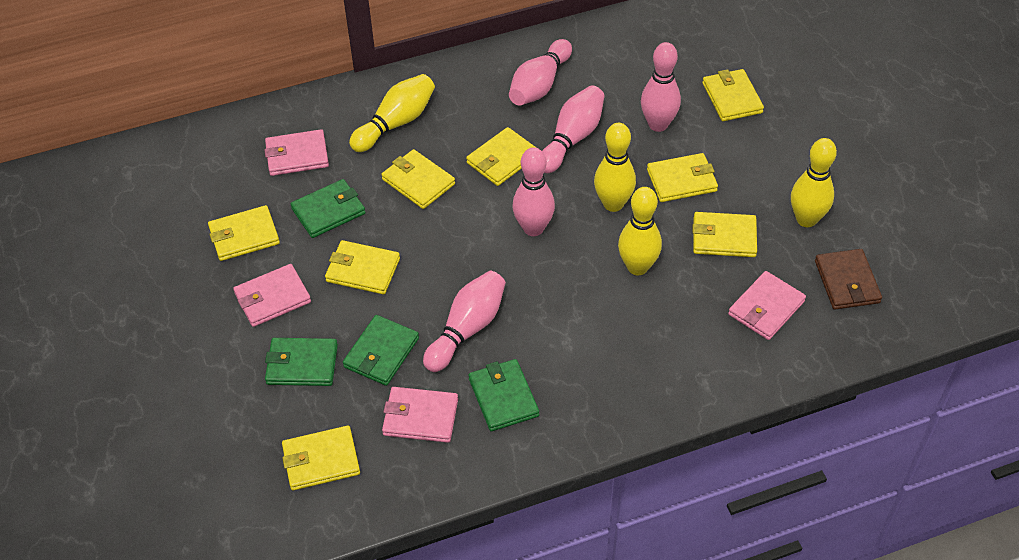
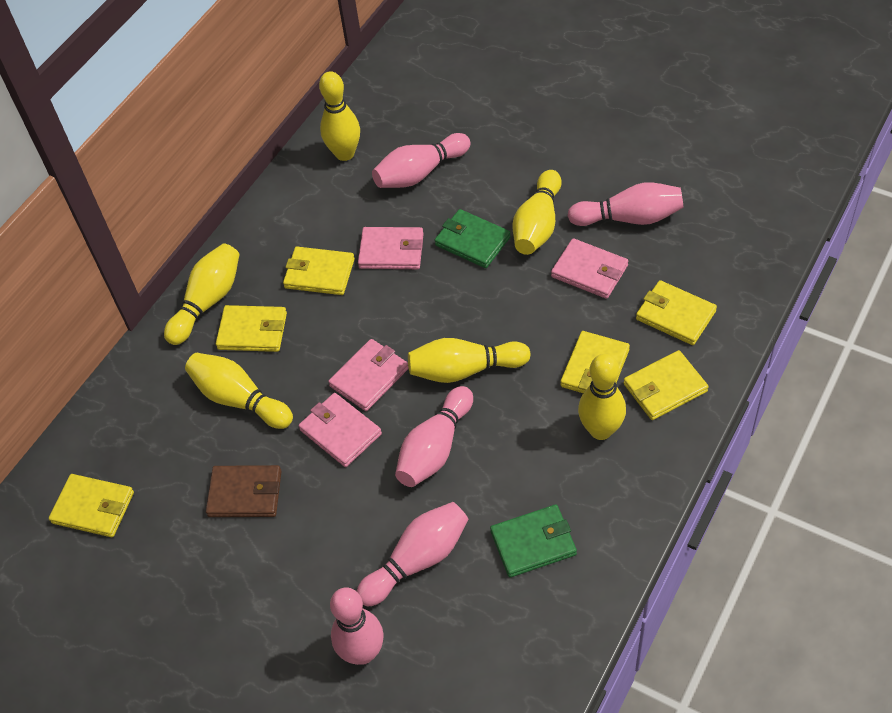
green wallet: [265,338,338,386] [291,179,366,238] [343,315,419,386] [469,359,539,431] = 4 -> [435,209,511,268] [490,504,577,577] = 2
yellow bowling pin: [349,74,435,152] [594,123,636,212] [618,187,662,275] [791,138,837,227] = 4 -> [164,243,240,345] [185,353,293,429] [319,71,360,161] [408,338,531,383] [513,170,562,255] [578,354,626,440] = 6
yellow wallet: [208,205,280,261] [282,426,360,490] [325,240,400,294] [381,149,455,209] [466,127,536,186] [647,153,718,202] [693,212,757,257] [702,69,764,121] = 8 -> [49,474,134,537] [216,305,287,352] [283,247,355,295] [561,331,630,393] [624,350,709,420] [636,280,717,345] = 6

